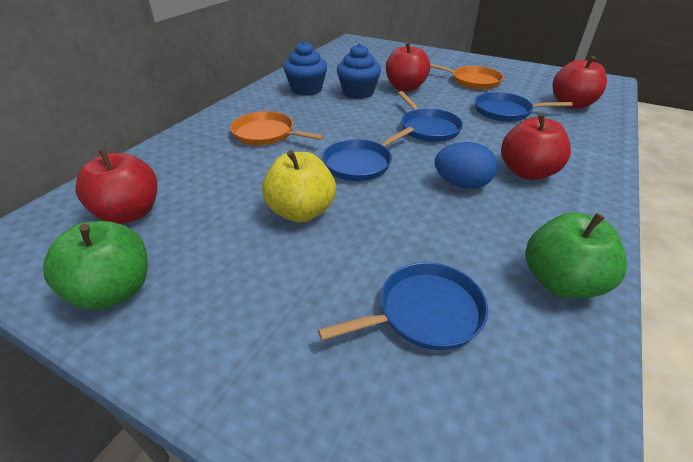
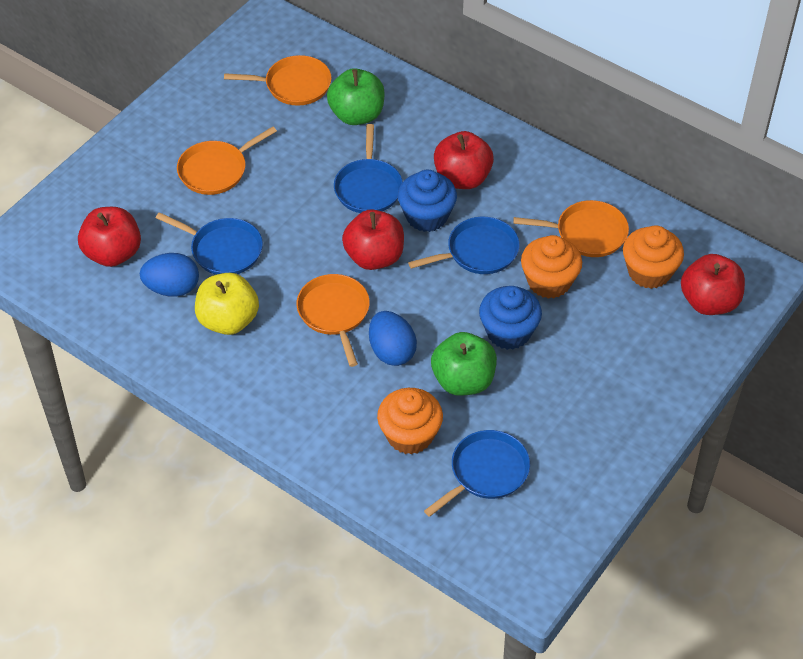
blue egg: [435,142,497,189] = 1 -> [140,253,199,297] [369,311,417,366] = 2
orange cupcake: none = 0 -> [377,388,443,455] [521,235,582,299] [623,225,684,289] = 3
orange pan: [230,111,324,146] [430,63,503,90] = 2 -> [177,126,277,195] [224,55,331,106] [296,274,370,367] [513,200,629,257] = 4

